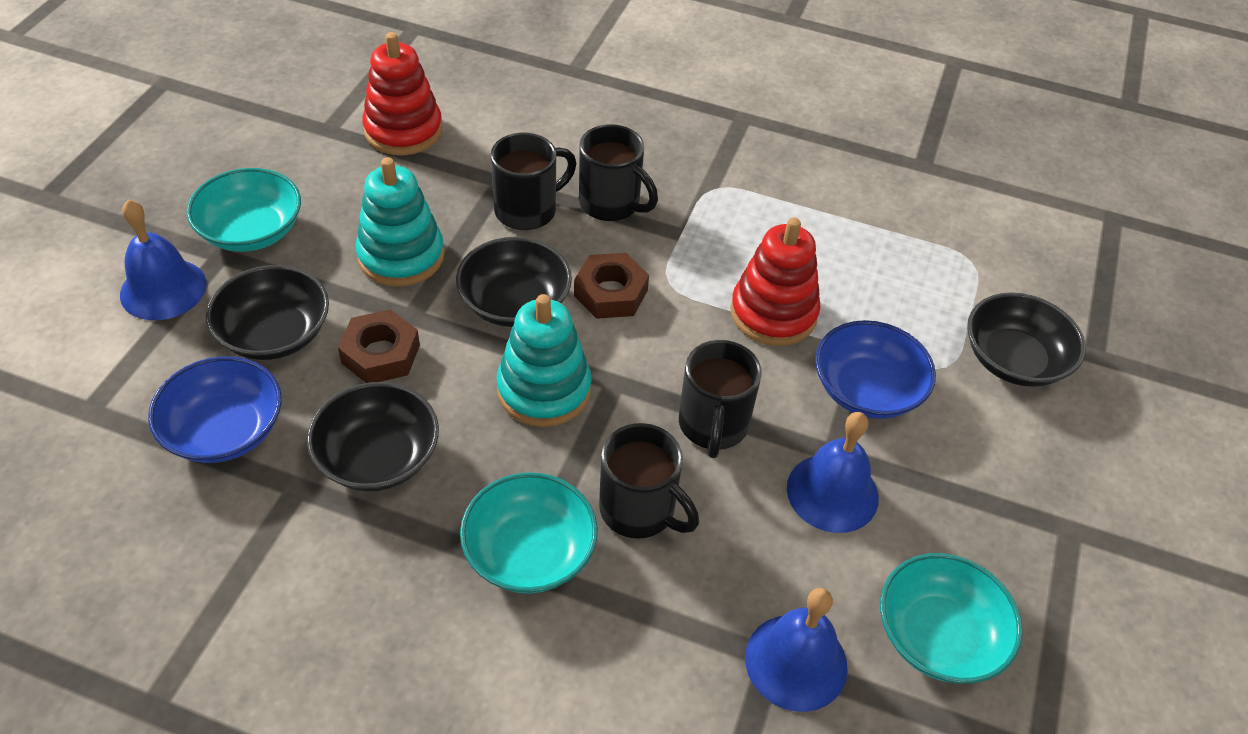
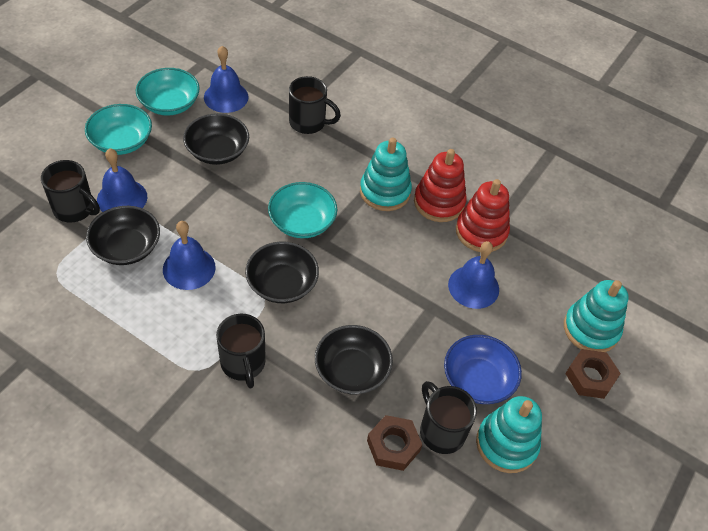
blue bell: [120,199,206,320] [745,588,848,712] [787,412,879,533] = 3 -> [97,149,147,212] [163,221,216,290] [204,46,249,113] [448,241,499,309] = 4
blue bowl: [148,356,282,463] [815,320,936,419] = 2 -> [444,335,522,404] = 1
turquoise stacking toy: [356,157,445,287] [497,294,592,427] = 2 -> [360,138,412,211] [476,396,542,473] [564,280,628,352] = 3

